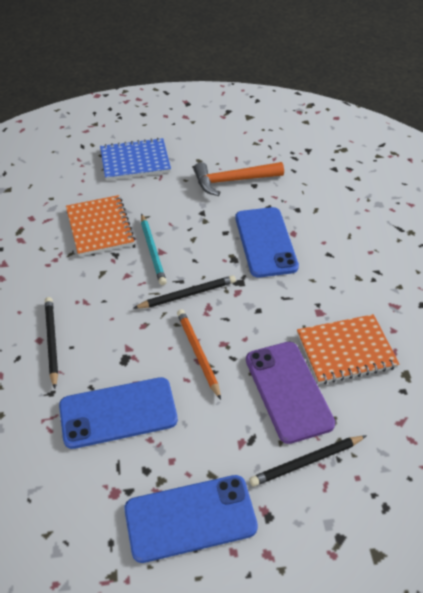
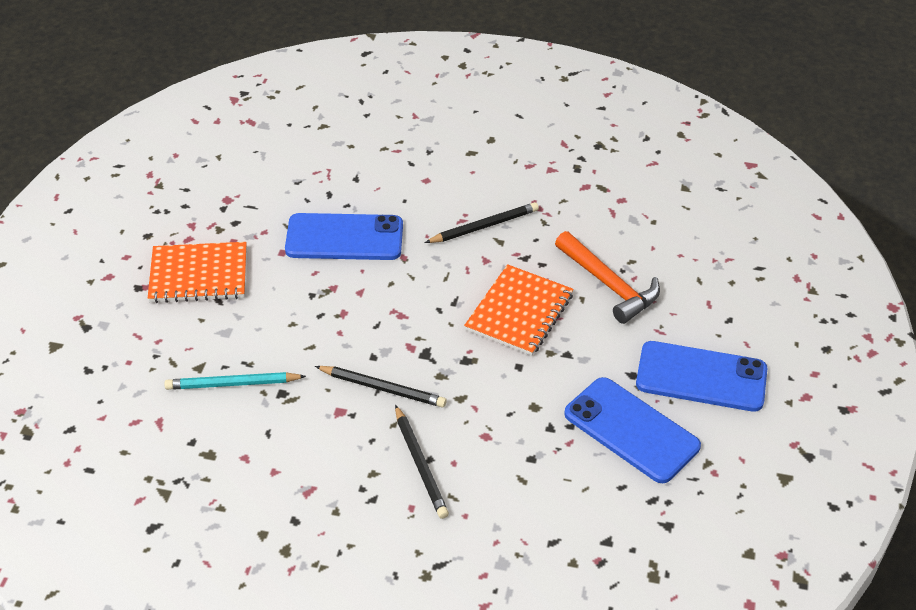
blue notebook: [100,138,171,180] = 1 -> none = 0
orange pencil: [177,309,221,400] = 1 -> none = 0
purple phone: [246,342,335,444] = 1 -> none = 0

